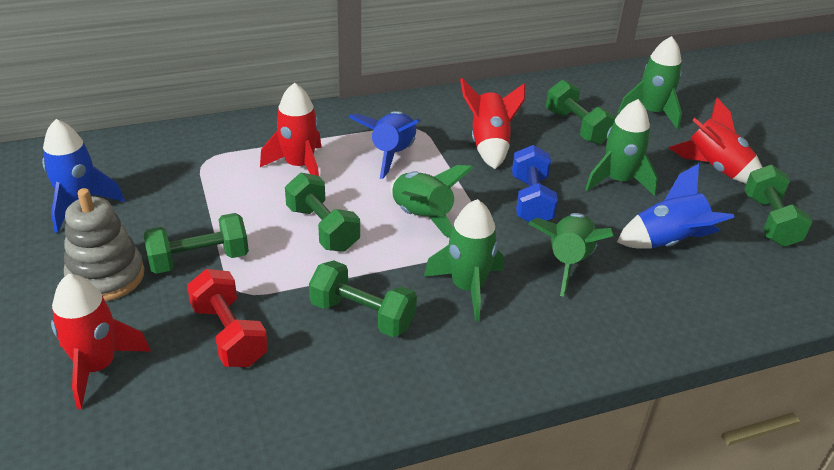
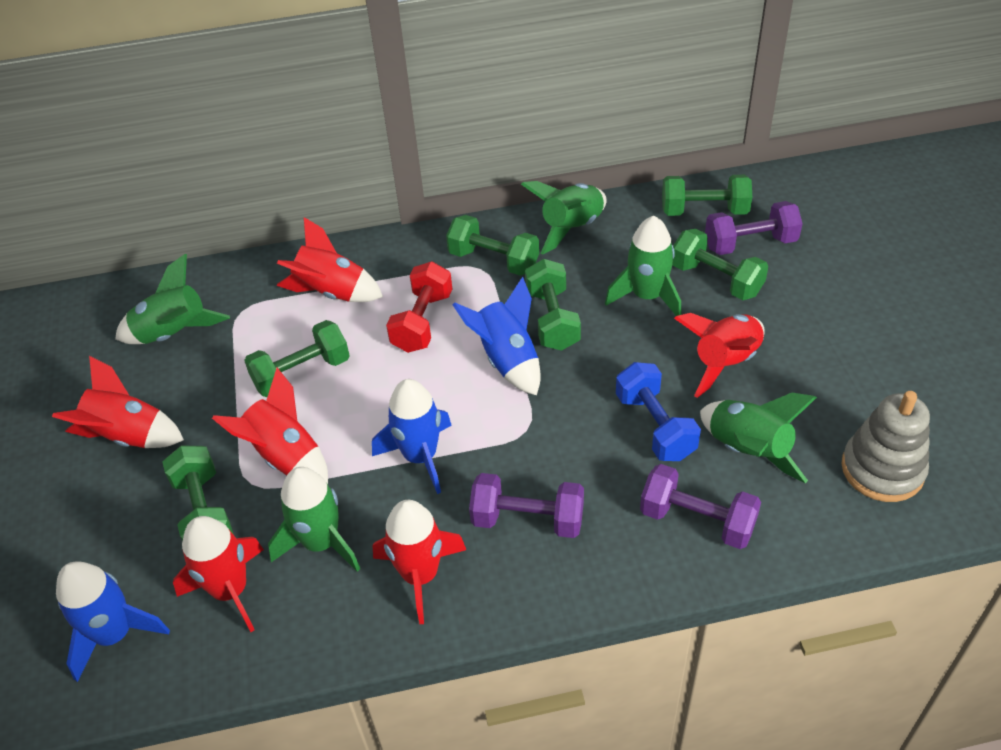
green dumbbell: [143,213,249,274] [285,173,360,252] [309,260,417,337] [546,80,616,145] [744,165,812,247] = 5 -> [163,445,234,541] [244,320,350,397] [446,215,539,276] [525,259,581,351] [662,175,752,216] [672,229,768,300] = 6
purple dumbbell: none = 0 -> [469,473,584,538] [640,464,761,549] [705,201,803,255] = 3
red rocket: [51,274,151,409] [260,83,322,176] [460,78,525,169] [668,98,763,184] = 4 -> [52,356,184,448] [173,516,264,632] [212,368,328,484] [276,217,383,302] [372,500,466,624] [674,313,765,398] = 6

